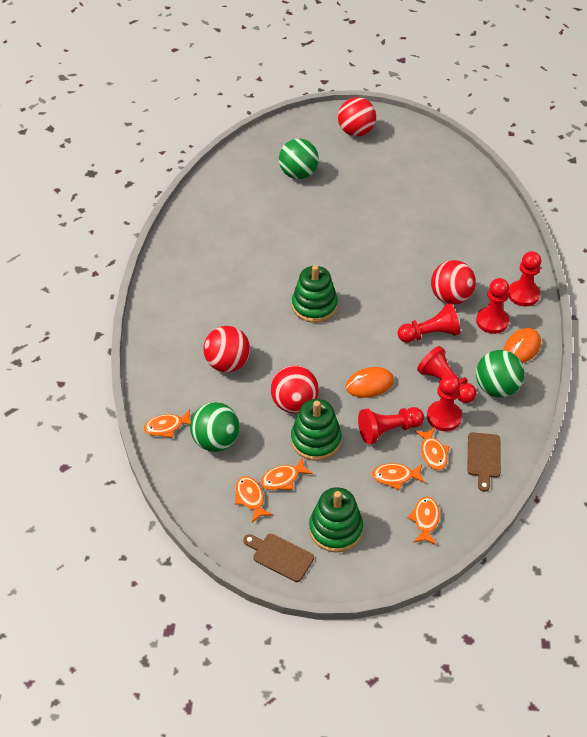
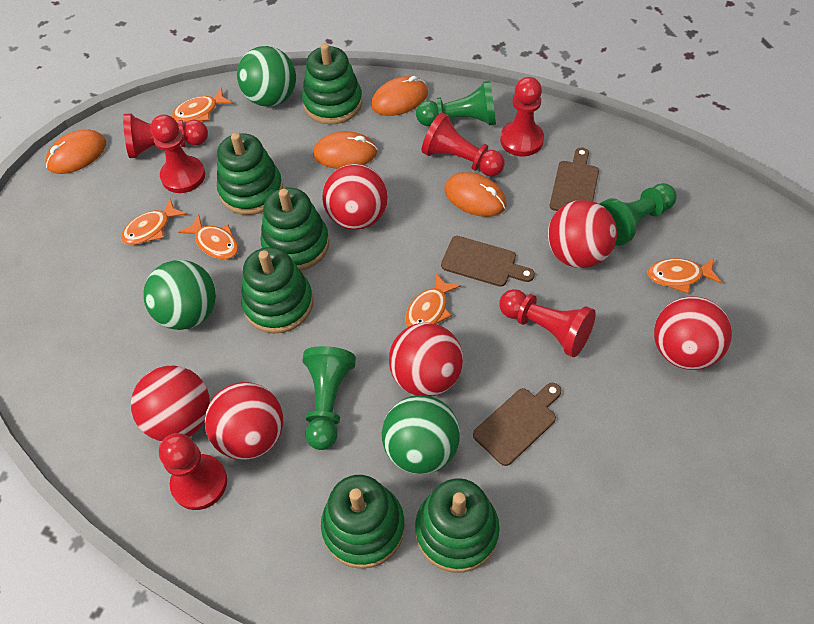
brown cutting board: [243,534,314,582] [467,432,501,492] = 2 -> [441,236,535,287] [473,383,561,466] [550,147,599,211] = 3
green pawn: none = 0 -> [302,346,356,450] [416,81,496,126] [600,183,677,246] = 3
green stacking toy: [291,399,342,461] [292,265,338,323] [309,487,363,553] = 3 -> [217,133,283,215] [241,247,313,334] [260,188,329,271] [302,43,362,124] [321,475,405,569] [415,478,500,573] = 6
orange fish: [144,409,191,438] [235,476,273,523] [260,458,313,490] [372,463,425,490] [407,497,440,545] [414,428,450,470] = 6 -> [121,199,187,245] [172,88,233,123] [178,214,239,259] [405,273,461,327] [648,258,722,293] = 5
orange mouse: [346,367,394,398] [504,328,541,363] = 2 -> [45,130,106,174] [313,131,377,169] [371,76,428,116] [445,172,506,217] = 4
red ball: [203,326,250,373] [271,365,319,413] [338,97,376,137] [431,260,476,305] = 4 -> [131,366,210,441] [205,382,283,460] [322,164,388,230] [389,322,463,397] [548,200,617,268] [654,296,732,370] = 6

